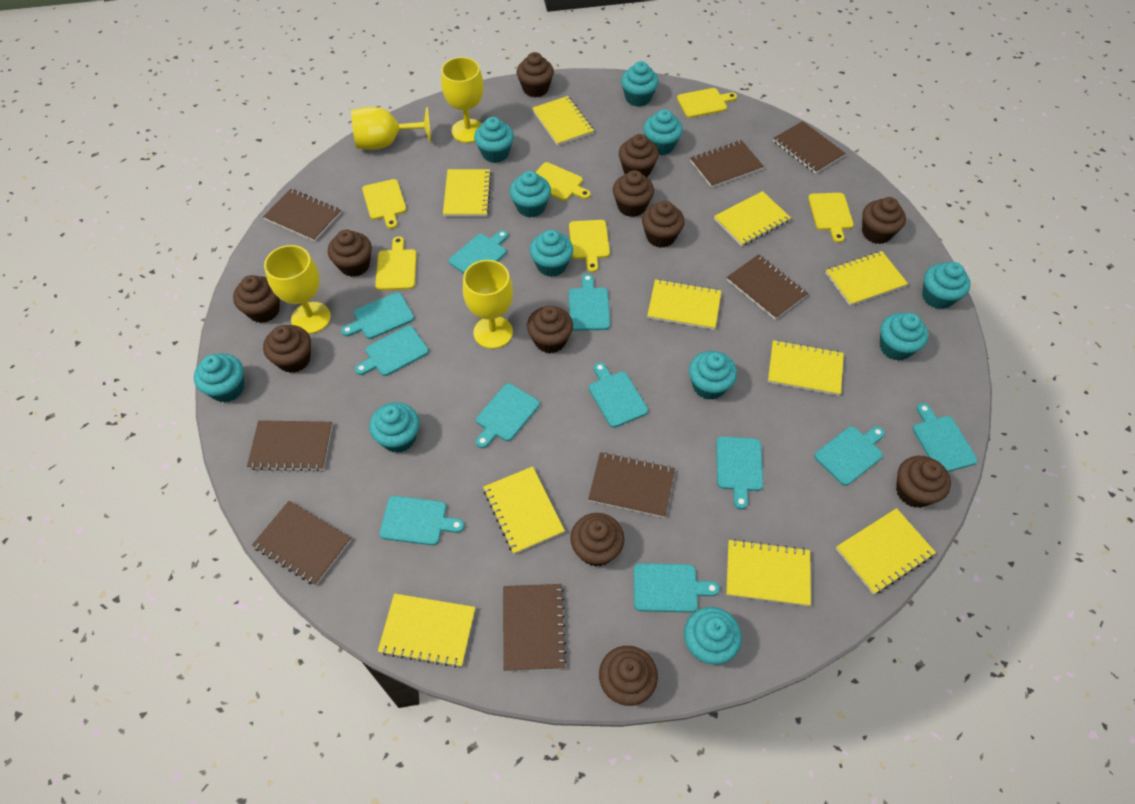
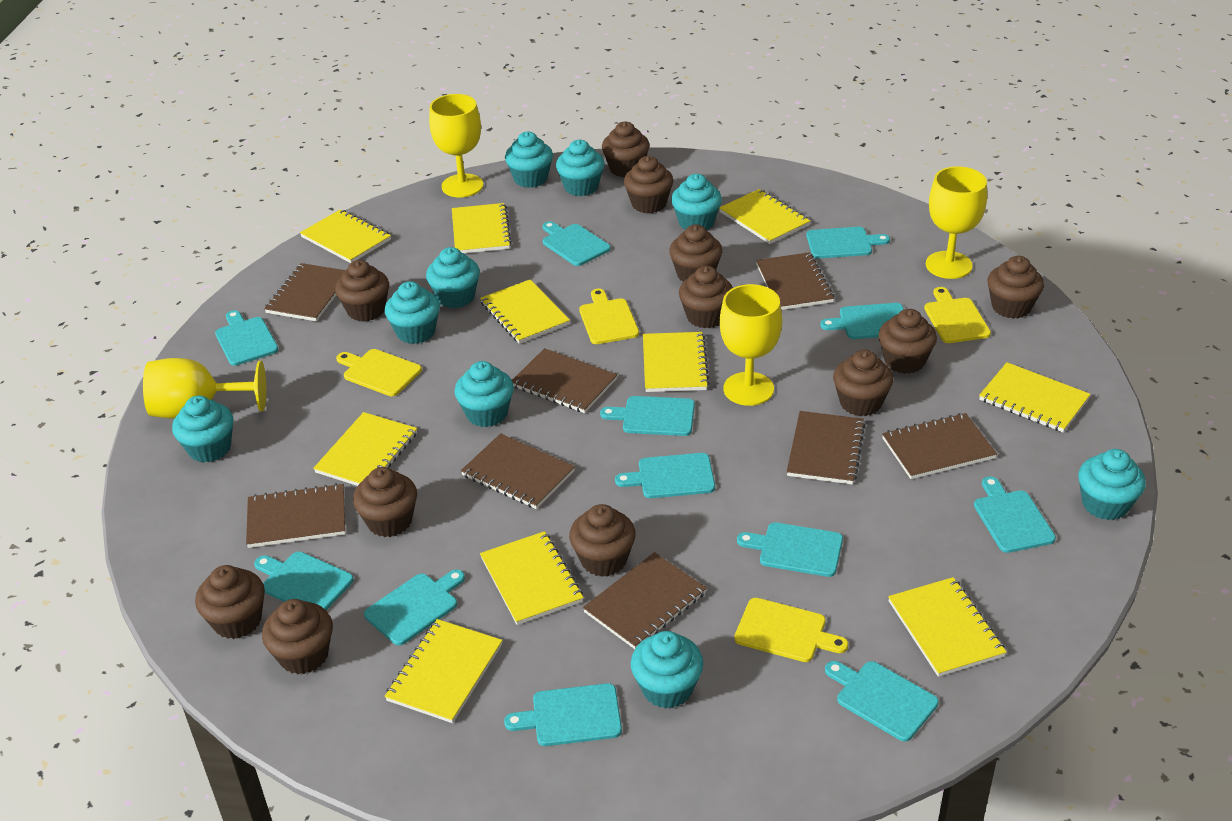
turquoise cupcake: [194,354,244,403] [369,402,420,453] [474,117,514,163] [509,171,551,218] [530,230,573,277] [621,61,659,107] [643,109,683,155] [684,607,742,664] [689,351,737,400] [880,313,928,361] [922,262,971,309] = 11 -> [172,396,234,463] [385,281,440,344] [426,247,480,308] [454,361,514,427] [505,132,553,188] [556,140,604,196] [631,631,703,709] [671,174,722,230] [1078,449,1146,520] = 9
turquoise cutting board: [341,292,414,339] [355,326,429,376] [379,496,464,545] [449,230,508,274] [476,383,540,448] [569,274,610,331] [589,362,648,428] [634,563,720,613] [716,436,763,510] [814,426,885,486] [913,403,978,472] = 11 -> [215,310,278,366] [254,552,354,610] [364,569,465,645] [504,683,622,746] [542,221,611,266] [600,396,695,436] [615,453,715,498] [737,522,843,577] [806,227,890,259] [820,303,904,339] [825,661,939,741] [974,476,1056,553] = 12
yellow cutting board: [362,179,407,229] [375,236,417,290] [535,162,591,201] [569,220,610,272] [677,88,737,118] [808,193,854,243] = 6 -> [336,349,422,396] [579,289,639,344] [734,598,848,662] [924,287,991,343] = 4

